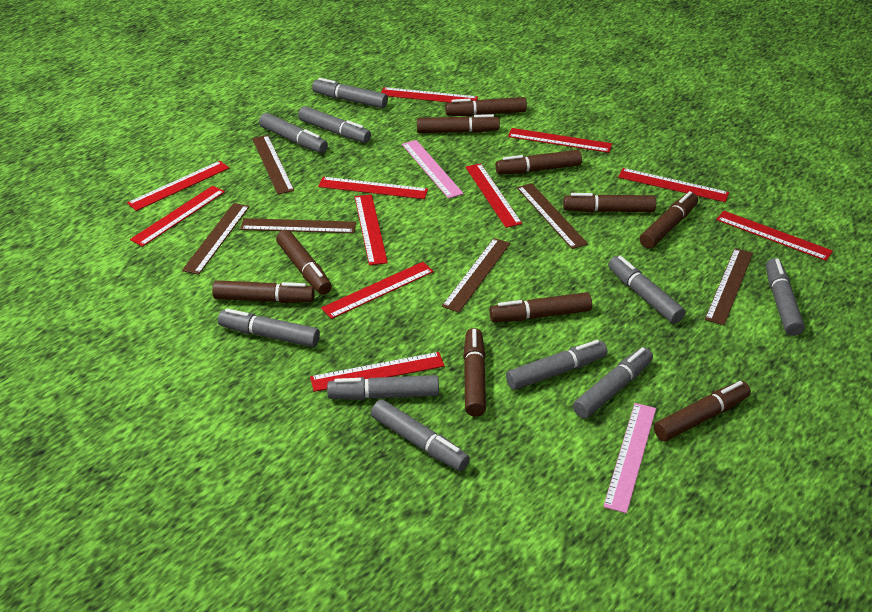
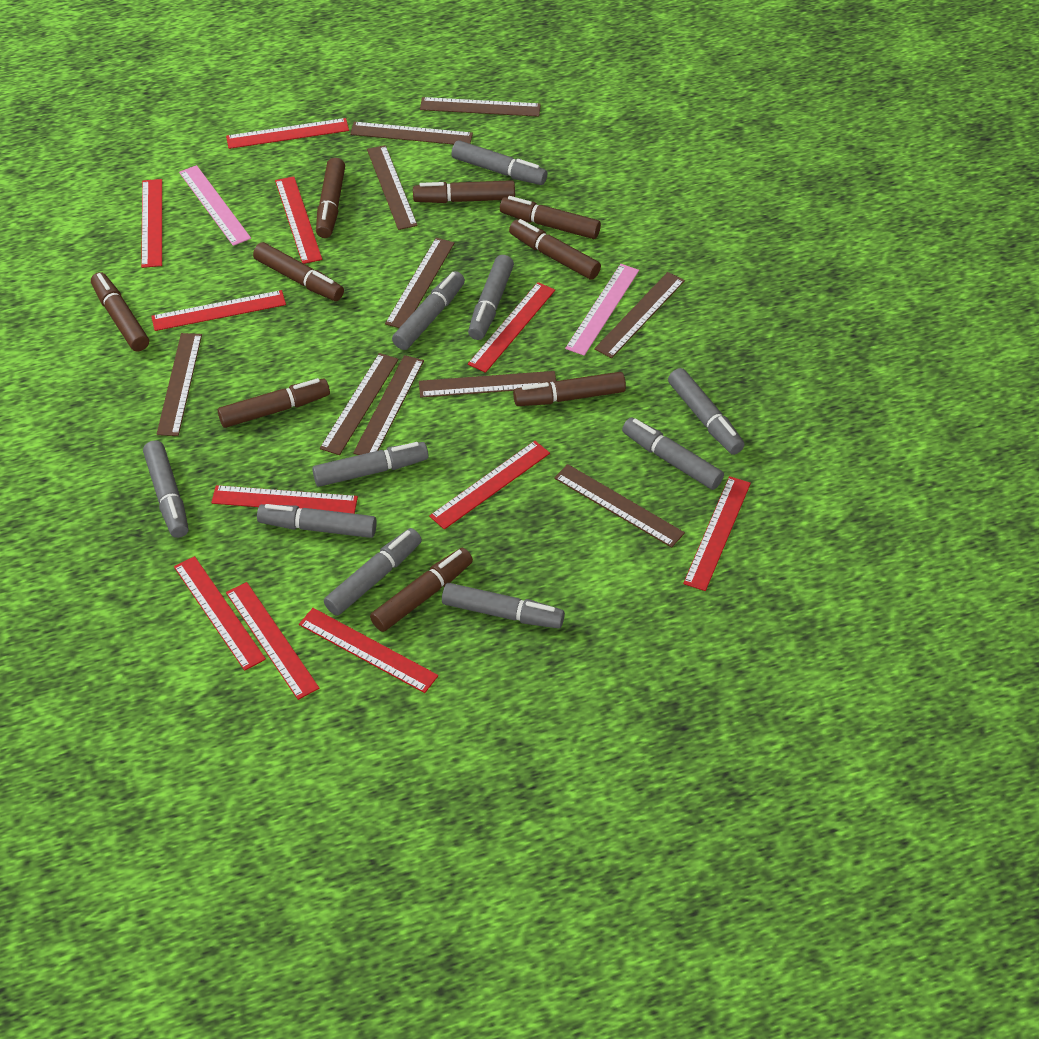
brown marker: [212,280,315,303] [276,230,332,295] [417,114,500,133] [445,97,527,116] [463,328,486,417] [489,292,592,322] [495,150,582,174] [563,193,656,212] [640,191,698,249] [654,381,751,441] = 10 -> [91,272,149,351] [218,378,330,428] [253,242,344,301] [316,158,345,238] [370,548,473,632] [413,180,515,203] [500,196,601,239] [509,219,601,280] [513,372,626,406] = 9
brown ruler: [182,203,250,275] [240,218,356,233] [252,135,294,194] [442,238,510,312] [517,183,588,249] [705,248,753,325] = 6 -> [157,333,202,436] [320,353,399,455] [350,122,473,144] [353,355,424,455] [367,145,418,230] [385,238,454,328] [419,371,556,398] [420,97,541,117] [554,464,685,548] [594,272,685,358] = 10

